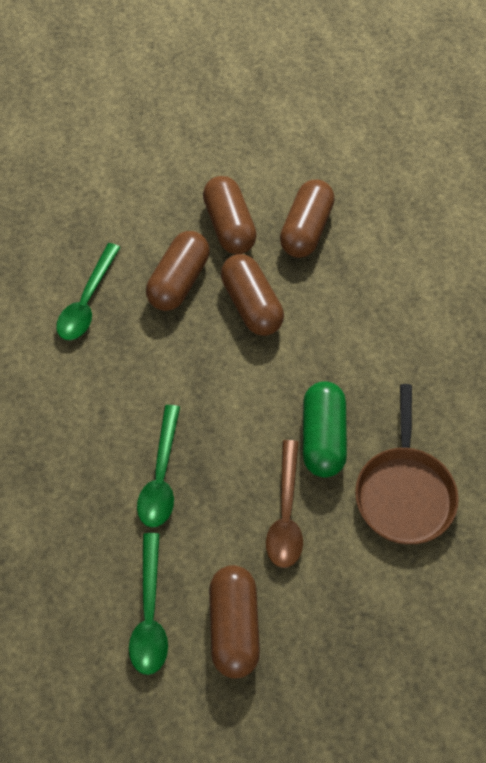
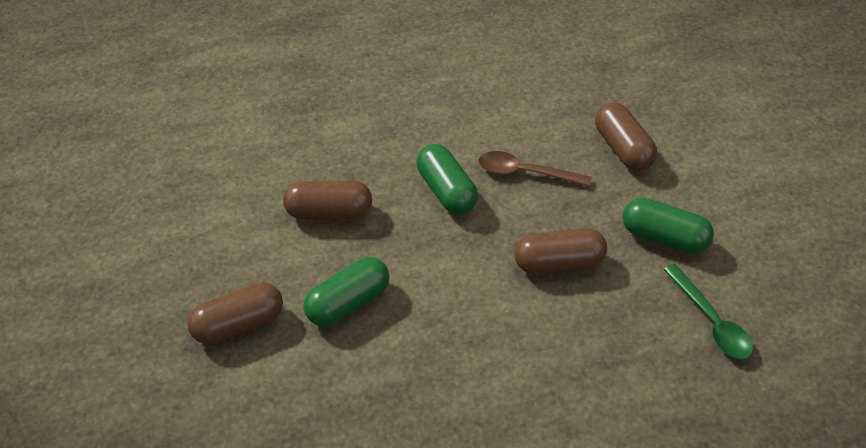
brown capsule: [146,231,210,311] [203,176,257,254] [209,565,260,678] [221,254,284,336] [280,180,335,258] = 5 -> [187,282,283,344] [283,181,372,219] [514,228,607,274] [595,102,657,171] = 4
brown pan: [355,384,459,544] = 1 -> none = 0
green capsule: [303,381,347,478] = 1 -> [303,257,389,326] [417,144,478,215] [623,198,714,254] = 3
green spoon: [56,243,121,340] [129,533,168,675] [137,405,180,528] = 3 -> [663,264,753,360] = 1

